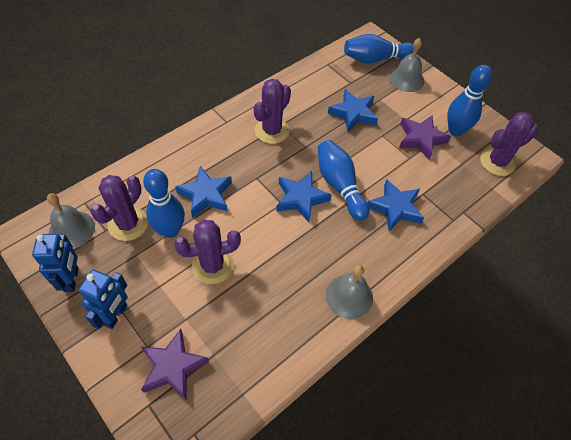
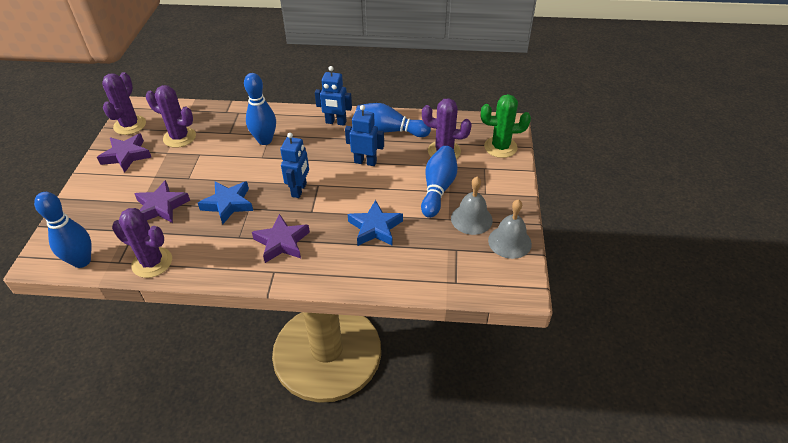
blue robot: [32,234,79,292] [78,269,128,329] = 2 -> [280,133,309,198] [315,66,352,126] [345,105,384,166] = 3
blue star: [175,166,232,218] [276,171,331,222] [328,89,378,132] [368,179,424,232] = 4 -> [198,181,253,225] [348,200,403,246] = 2
green cactus: none = 0 -> [481,94,531,158] = 1
grey bell: [47,193,95,249] [326,265,373,319] [389,38,424,92] = 3 -> [451,177,493,235] [488,199,532,259] = 2
purple star: [141,329,209,399] [399,115,451,160] = 2 -> [97,133,152,173] [134,180,190,223] [252,214,310,263] = 3

